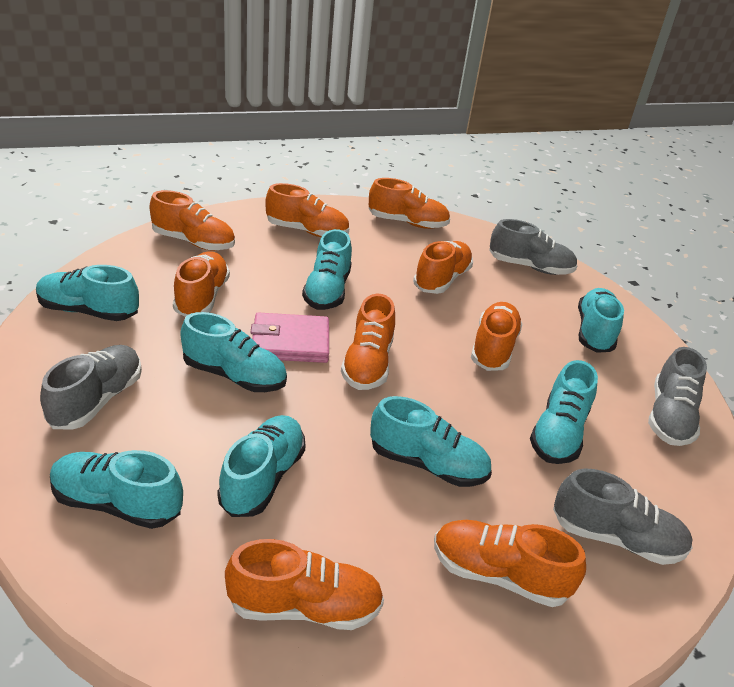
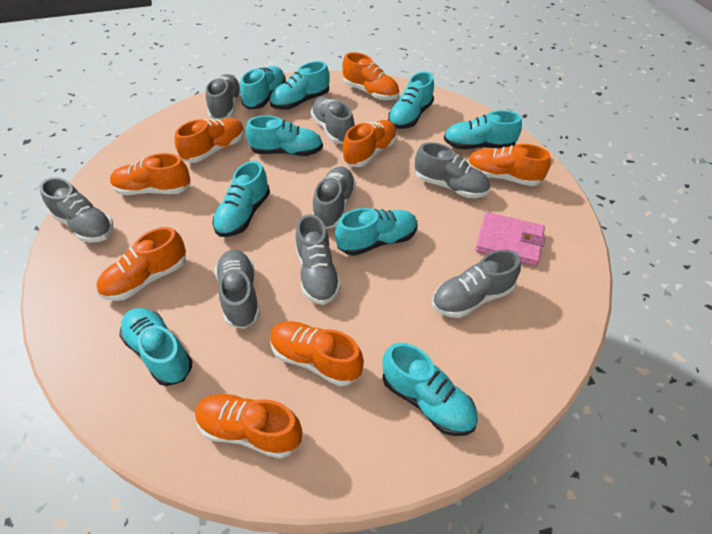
grey shoe: [40,345,142,430] [489,219,578,275] [553,469,693,565] [648,347,707,446] = 4 -> [40,177,114,243] [206,74,241,120] [215,250,260,329] [296,214,341,305] [311,97,354,144] [312,167,356,229] [415,142,490,198] [432,250,521,318] = 8
orange shoe: [149,190,235,251] [173,252,230,317] [225,539,384,630] [265,183,349,237] [341,294,395,390] [369,178,450,229] [413,241,473,294] [434,520,586,607] [471,302,523,371] = 9 -> [96,227,186,301] [110,153,191,195] [175,118,245,163] [195,393,302,459] [270,321,364,386] [342,120,397,167] [343,52,399,100] [467,144,551,186] = 8
turquoise shoe: [36,265,139,321] [50,450,183,529] [181,312,287,392] [217,415,306,517] [302,229,352,310] [370,396,492,487] [530,360,598,464] [578,288,624,353] = 8 -> [119,308,192,386] [212,161,270,237] [240,66,286,109] [246,115,323,156] [270,61,330,110] [335,208,418,256] [383,343,478,436] [388,72,434,129] [444,110,522,149] = 9

